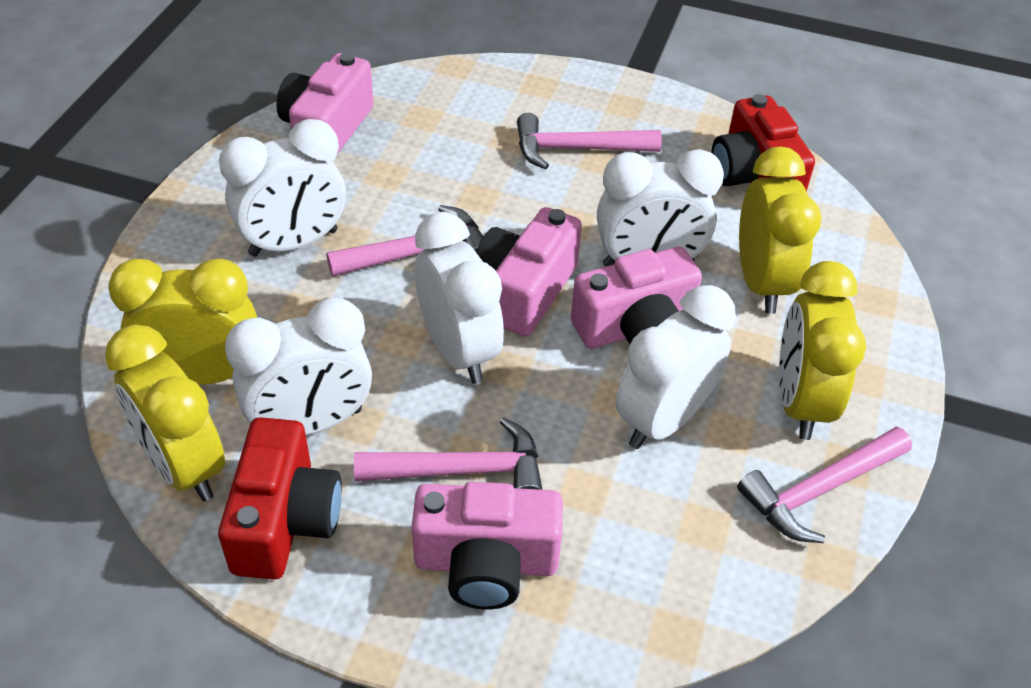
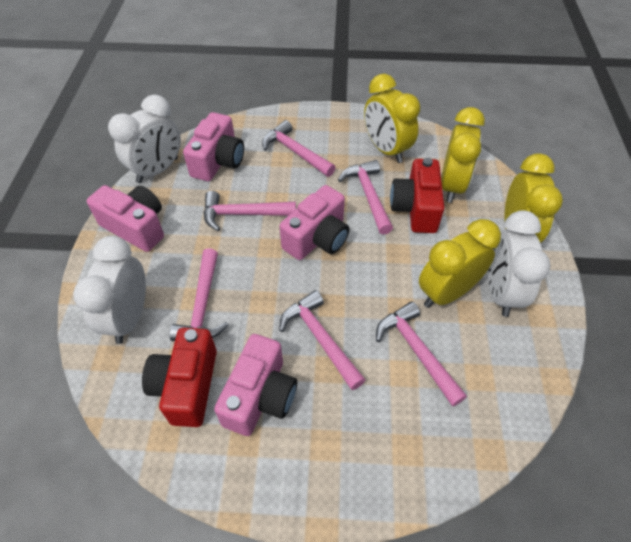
pink hammer: [326,205,483,277] [354,417,543,490] [517,113,662,169] [737,427,912,543] = 4 -> [169,248,228,341] [204,191,296,231] [262,120,336,177] [279,290,365,390] [338,160,393,235] [376,301,467,407] = 6
white clock: [219,119,346,257] [225,298,372,435] [415,212,504,384] [597,149,724,267] [615,285,736,449] = 5 -> [73,236,146,344] [108,95,181,183] [488,210,550,317] = 3

